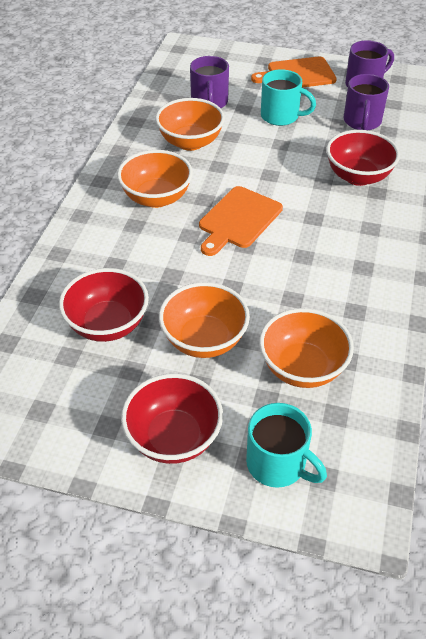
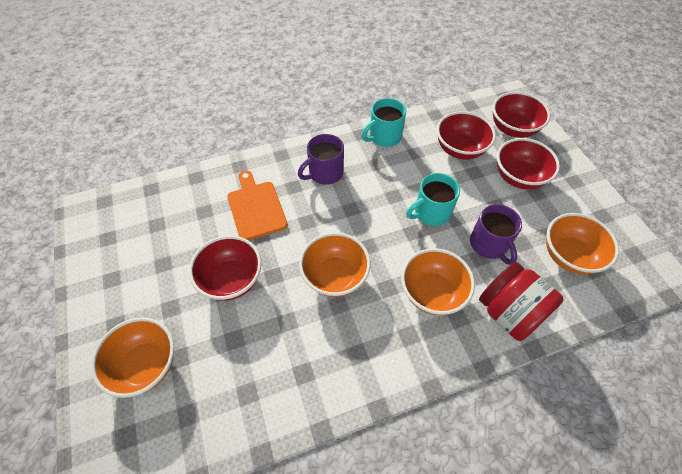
orange cutting board: [199,186,283,256] [251,57,337,87] = 2 -> [227,170,288,241] = 1
purple mug: [190,56,229,108] [344,74,389,130] [345,40,394,87] = 3 -> [298,134,344,185] [470,204,522,265] = 2
red bowl: [59,268,149,342] [121,373,223,464] [326,130,400,186] = 3 -> [189,236,262,301] [437,111,496,160] [492,92,551,138] [497,138,560,190] = 4
red jar: none = 0 -> [479,262,563,341] = 1

